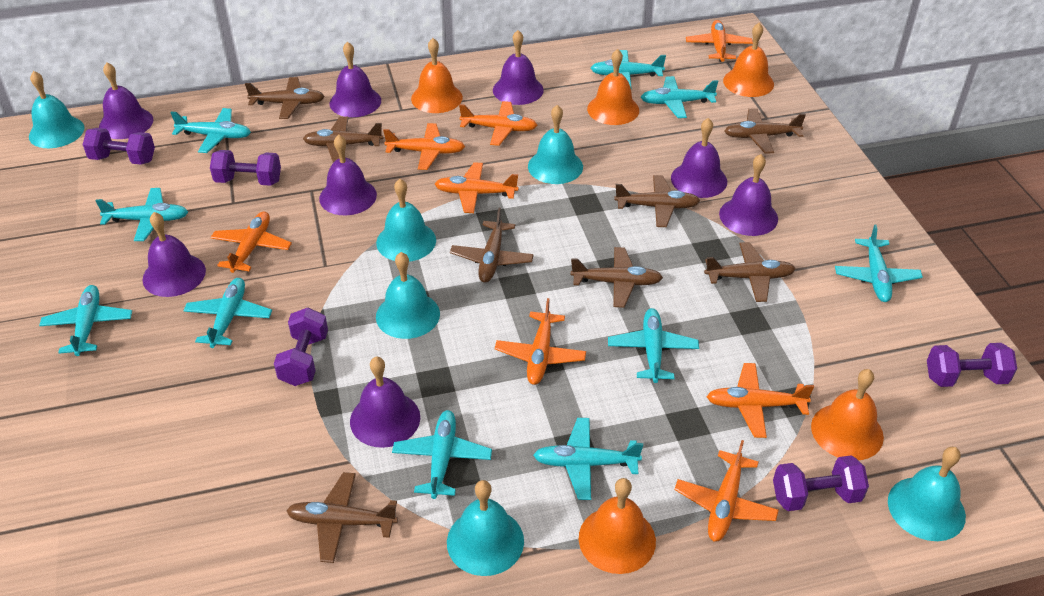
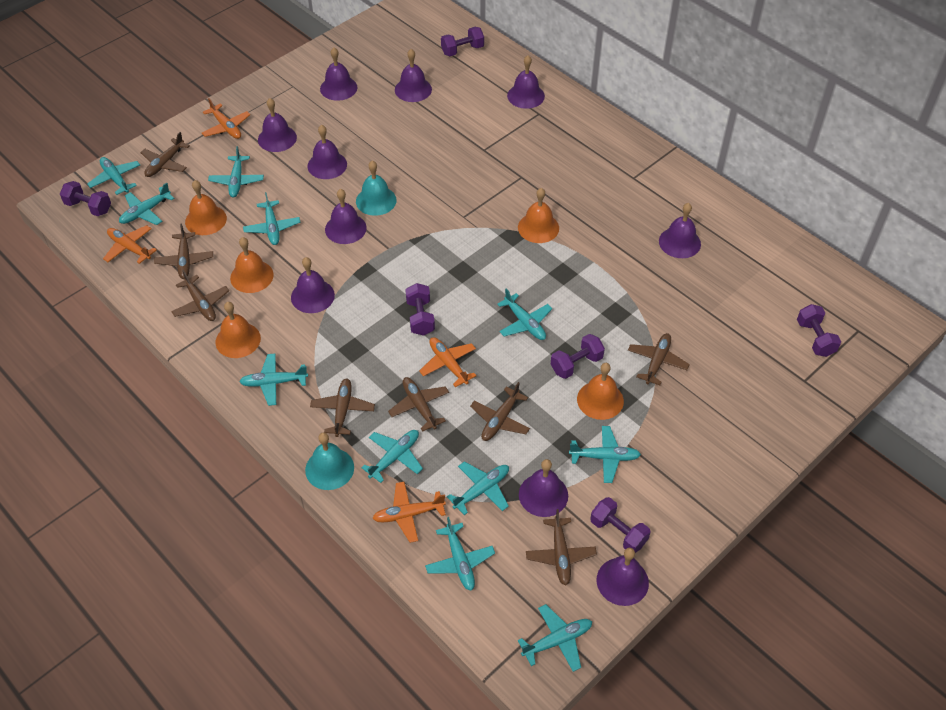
orange plane: [210,212,292,273] [383,123,465,170] [435,162,518,213] [459,101,538,146] [495,298,586,385] [674,440,779,542] [686,20,753,62] [707,363,814,438] = 8 -> [103,225,157,264] [202,98,250,139] [373,482,446,543] [419,337,477,387] = 4
purple bell: [99,63,153,139] [142,212,206,297] [319,135,377,215] [330,42,381,117] [350,356,420,448] [493,30,544,105] [671,118,727,198] [719,154,778,236] = 8 -> [258,98,297,152] [291,257,335,313] [307,125,347,179] [320,47,357,101] [325,189,367,244] [395,49,432,102] [507,55,545,109] [519,459,568,517] [596,548,649,606] [659,203,701,258] = 10
purple dumbbell: [83,128,155,165] [210,150,281,186] [274,308,328,386] [773,455,869,511] [927,343,1017,387] = 5 -> [60,181,111,216] [405,283,435,336] [441,27,484,56] [551,334,605,379] [590,497,651,553] [797,304,841,357] = 6
turquoise bell: [29,71,84,148] [376,179,436,262] [376,252,440,339] [447,480,524,576] [528,105,583,184] [888,447,966,541] = 6 -> [305,432,354,490] [356,161,396,216] = 2
turquoise plane: [39,285,132,356] [96,188,188,241] [170,108,251,153] [183,278,272,348] [392,410,492,499] [533,418,643,500] [591,50,666,89] [608,308,699,383] [641,76,718,118] [835,224,923,302] = 10 -> [87,157,140,195] [119,183,175,225] [208,146,264,198] [239,353,308,406] [243,192,300,245] [361,430,423,483] [425,517,495,591] [447,461,509,515] [497,289,552,340] [518,604,592,672] [569,426,641,483] = 11

